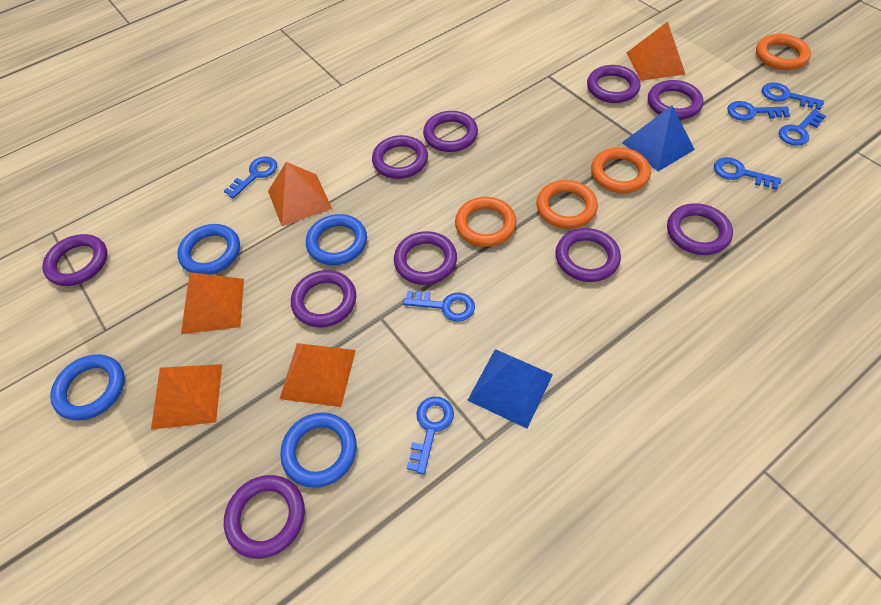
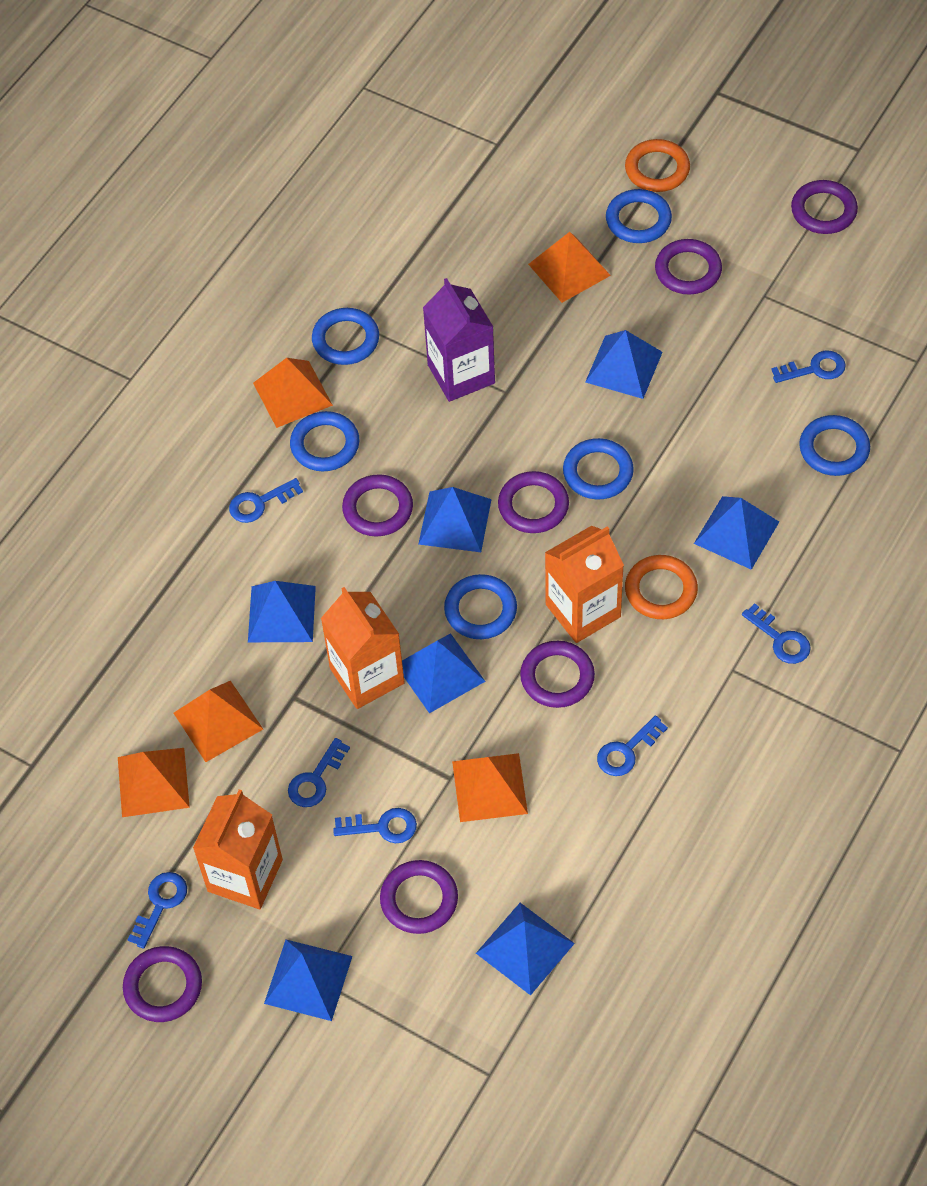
blue pyramid: [467,349,553,428] [622,106,695,171] = 2 -> [248,581,316,642] [264,940,352,1021] [402,633,485,713] [419,487,492,552] [476,903,575,995] [585,330,663,399] [694,496,779,570] = 7
blue ring: [50,354,125,420] [177,224,240,275] [280,412,357,488] [306,214,367,265] = 4 -> [290,411,359,471] [312,308,379,365] [444,574,517,639] [563,438,634,499] [606,189,672,243] [799,415,870,476] = 6
orange carton: none = 0 -> [193,789,283,909] [321,587,405,709] [545,526,624,643] = 3
orange ring: [455,197,517,247] [536,180,598,229] [591,147,651,193] [756,34,811,70] = 4 -> [625,139,690,192] [625,555,698,619] = 2
purple carton: none = 0 -> [423,278,495,402] = 1
purple ring: [42,234,107,286] [224,475,305,559] [291,270,356,327] [372,135,428,179] [394,231,457,285] [423,111,478,152] [556,228,621,282] [587,65,641,103] [648,80,703,120] [667,203,733,255] = 10 -> [123,946,202,1022] [342,474,413,536] [380,860,458,934] [498,471,569,533] [520,641,595,708] [655,239,722,295] [791,180,858,234] = 7

